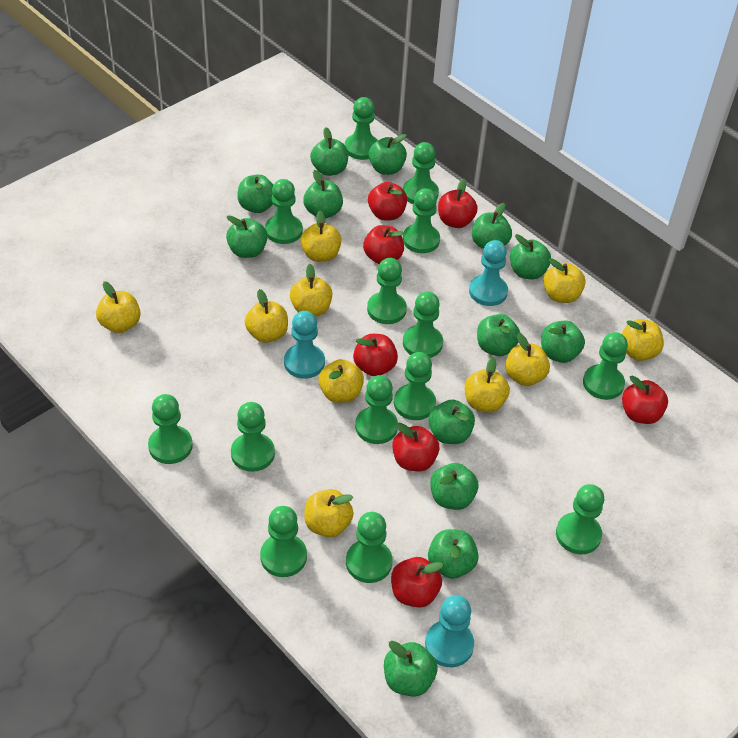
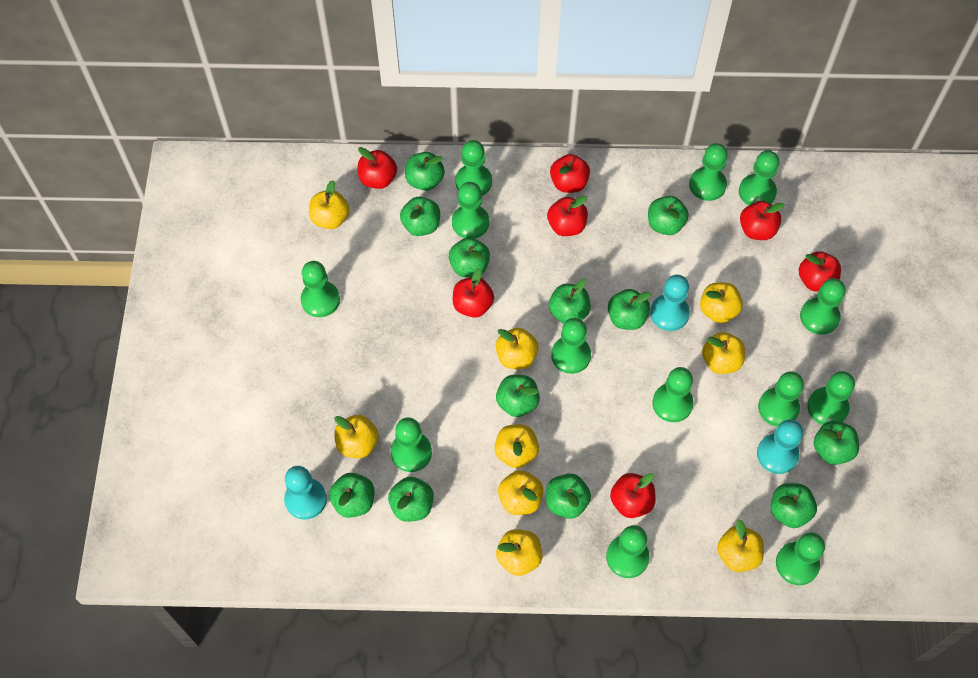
green apple: [226,215,268,258] [237,174,273,213] [303,170,343,219] [310,127,348,176] [368,134,407,175] [384,641,438,697] [428,400,475,444] [428,529,479,579] [430,463,478,510] [472,203,512,249] [477,314,520,356] [510,234,551,280] [541,321,585,363] = 13 -> [329,473,374,518] [388,477,434,522] [400,197,440,236] [405,152,445,191] [449,238,490,277] [496,375,540,417] [546,474,591,519] [549,279,591,324] [608,289,651,330] [648,196,689,235] [770,483,817,528] [814,421,859,465] = 12
green pawn: [148,394,193,464] [231,402,275,472] [260,506,307,577] [265,179,303,244] [345,97,378,160] [346,512,393,583] [355,375,398,444] [367,258,407,324] [394,352,436,420] [403,142,439,204] [403,189,440,253] [403,292,443,358] [556,484,604,554] [583,332,628,400] = 14 -> [301,261,340,317] [391,417,432,472] [452,182,489,239] [455,140,492,196] [551,318,591,374] [606,525,650,578] [652,367,694,422] [689,143,728,201] [739,150,779,205] [758,371,804,427] [776,533,825,585] [800,278,846,335] [807,371,855,425] = 13
yellow apple: [96,281,141,333] [245,289,288,343] [290,264,332,317] [300,211,342,262] [304,489,354,537] [319,359,364,403] [465,357,510,413] [505,333,550,386] [543,258,586,303] [621,319,664,361] = 10 -> [309,180,350,229] [334,415,379,458] [494,425,539,468] [496,328,539,369] [496,530,543,576] [498,470,543,515] [700,282,743,323] [702,332,745,374] [717,519,764,572] = 9

